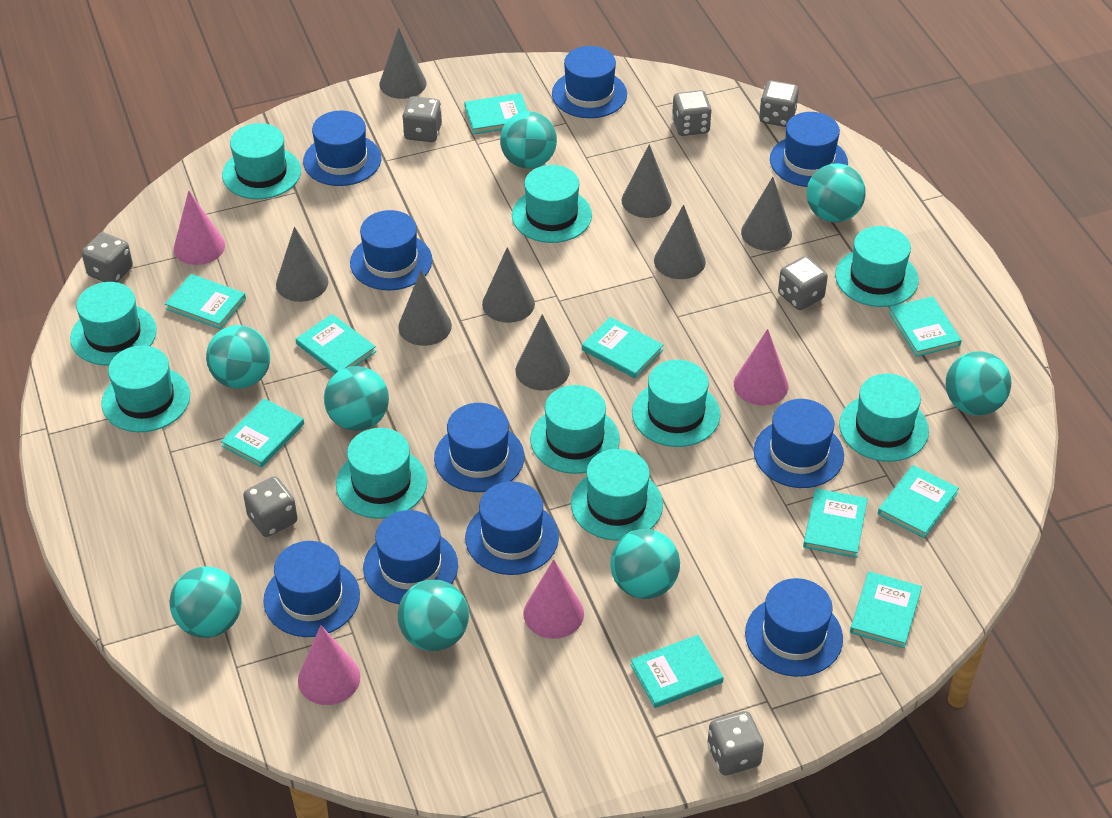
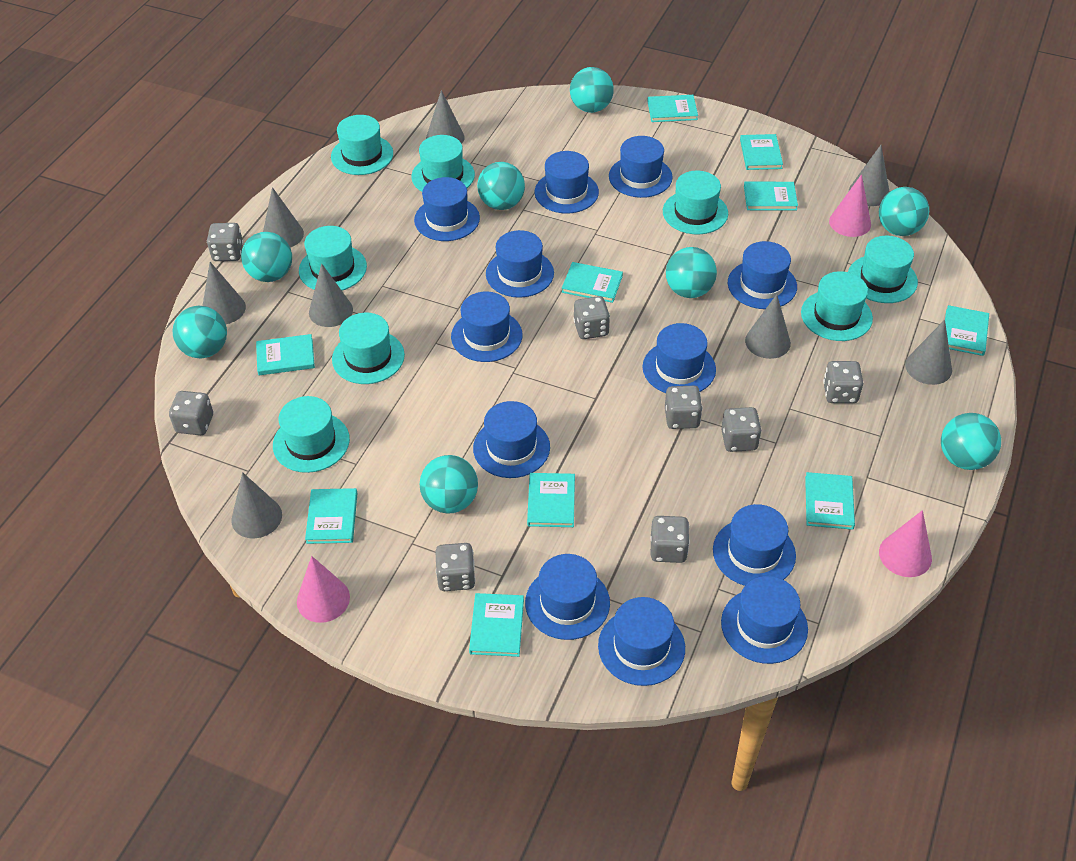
blue hat: [263,541,360,637] [303,110,381,186] [350,210,432,290] [363,510,458,604] [434,403,524,492] [465,481,559,575] [552,46,627,118] [745,578,843,677] [754,399,844,488] [770,112,848,187] = 10 -> [414,177,480,241] [451,292,522,362] [473,401,550,478] [486,230,554,298] [525,554,610,640] [534,151,599,213] [598,597,685,686] [609,136,673,198] [643,323,716,393] [713,504,796,586] [721,576,808,664] [728,241,797,309] = 12
grey dice: [82,232,133,282] [243,476,298,537] [402,96,442,142] [672,90,712,136] [707,711,764,775] [759,81,799,127] [778,256,828,310] = 7 -> [169,391,213,435] [207,223,243,261] [435,543,476,591] [573,296,610,339] [651,516,690,563] [665,386,703,429] [721,407,762,452] [823,361,863,403] = 8
pink cone: [174,190,225,265] [298,625,361,705] [523,559,584,639] [734,329,788,406] = 4 -> [297,556,350,623] [829,174,871,237] [879,510,932,577] = 3
turquoise hat: [70,282,157,365] [101,346,190,432] [222,123,301,199] [336,428,427,519] [512,165,592,243] [530,385,620,474] [571,449,663,541] [632,360,721,447] [835,226,919,307] [839,374,929,462] = 10 -> [273,396,350,473] [299,226,367,290] [331,115,393,175] [332,313,405,384] [411,135,475,192] [663,171,728,234] [801,271,873,341] [848,236,918,303] = 8

